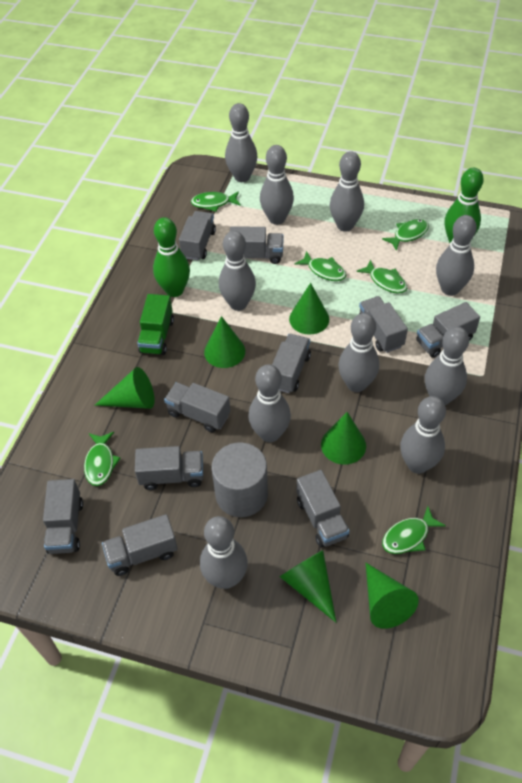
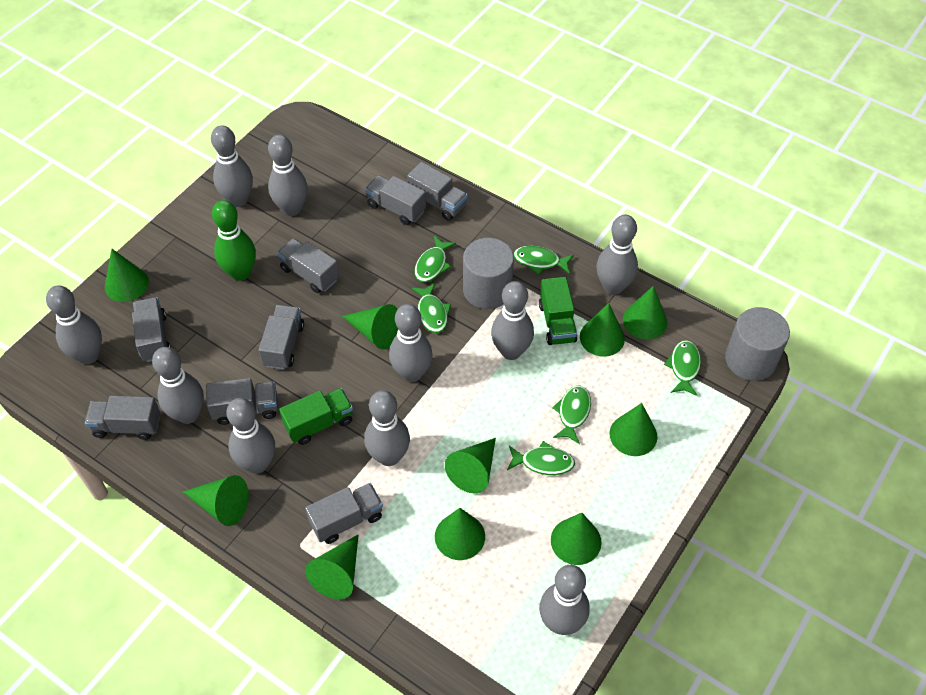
green bowling pin: [153,217,190,297] [445,168,484,243] = 2 -> [212,200,256,281] = 1
green cone: [95,367,155,409] [204,316,245,368] [279,550,336,622] [289,283,329,335] [321,412,366,465] [366,563,419,629] = 6 -> [105,249,149,302] [183,475,249,526] [305,534,359,599] [342,304,398,349] [435,508,485,560] [445,438,496,493] [551,513,602,565] [580,303,625,357] [609,403,657,456] [623,286,667,339] = 10
green truck: [137,294,174,355] = 1 -> [279,388,353,445] [539,277,578,345] = 2
grey cylinder: [212,443,268,517] = 1 -> [463,238,514,309] [725,307,790,381] = 2
grey truck: [43,479,83,554] [102,514,178,576] [135,446,203,490] [164,382,230,432] [179,211,216,261] [230,226,284,264] [272,334,311,393] [297,470,349,548] [359,296,408,353] [416,302,480,358] = 10 -> [85,396,160,440] [132,297,171,362] [206,378,278,425] [259,305,304,370] [277,238,339,293] [305,483,383,544] [365,175,426,225] [407,162,468,221] = 8

